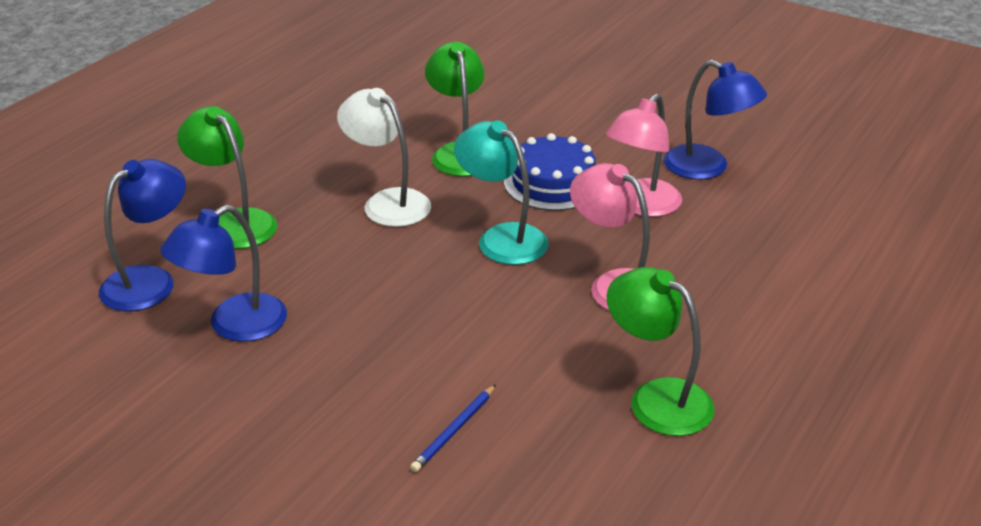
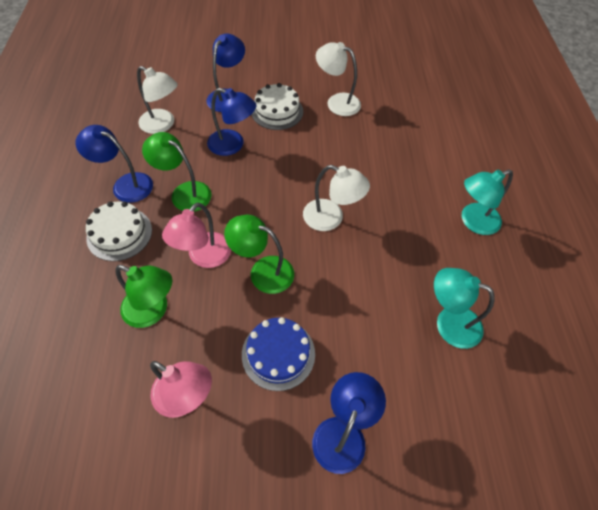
blue lamp: [99,159,186,311] [160,205,287,342] [664,60,767,179] = 3 -> [76,125,153,203] [206,34,245,112] [207,88,256,156] [312,372,386,474] = 4
blue pencil: [410,384,496,472] = 1 -> none = 0
turquoise lamp: [454,121,549,265] = 1 -> [434,268,495,349] [462,170,513,235] = 2
white cake: none = 0 -> [86,201,152,261] [251,83,303,130] = 2
white lamp: [337,88,431,227] = 1 -> [137,66,177,134] [303,165,370,231] [316,42,361,116] = 3

